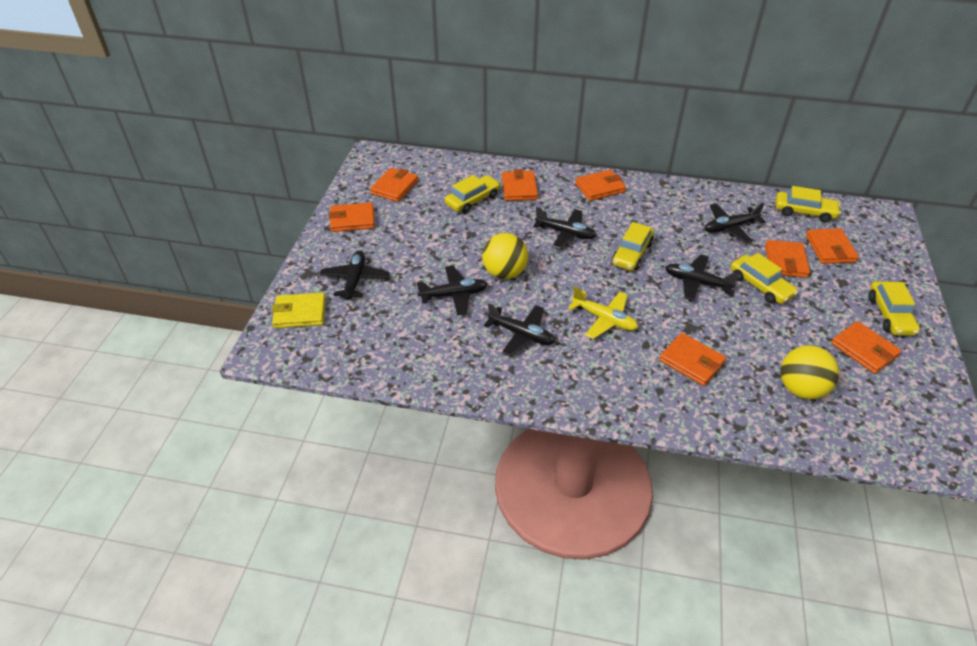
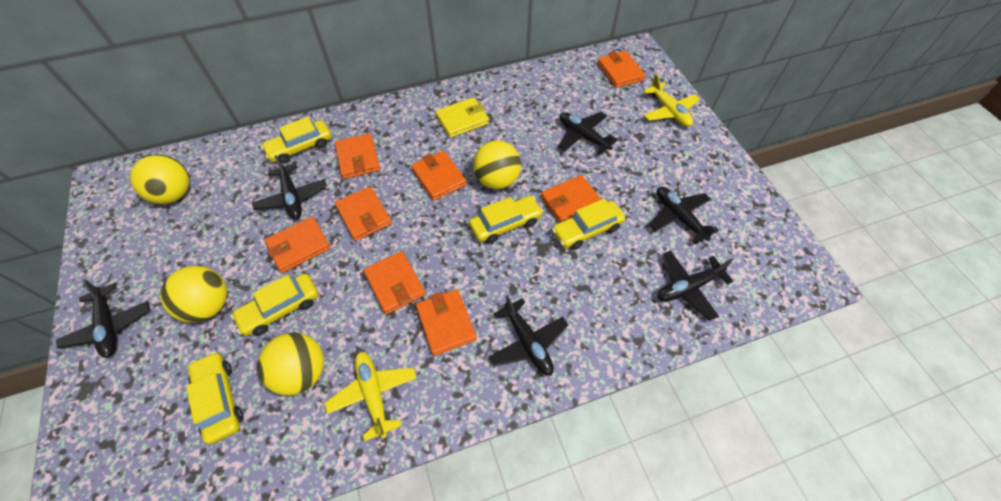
yellow ball: [482,233,528,279] [780,346,839,399] = 2 -> [130,155,190,204] [161,266,227,323] [257,333,324,396] [473,140,521,189] = 4
yellow plane: [568,286,638,339] = 1 -> [324,352,417,442] [643,74,700,127] = 2

